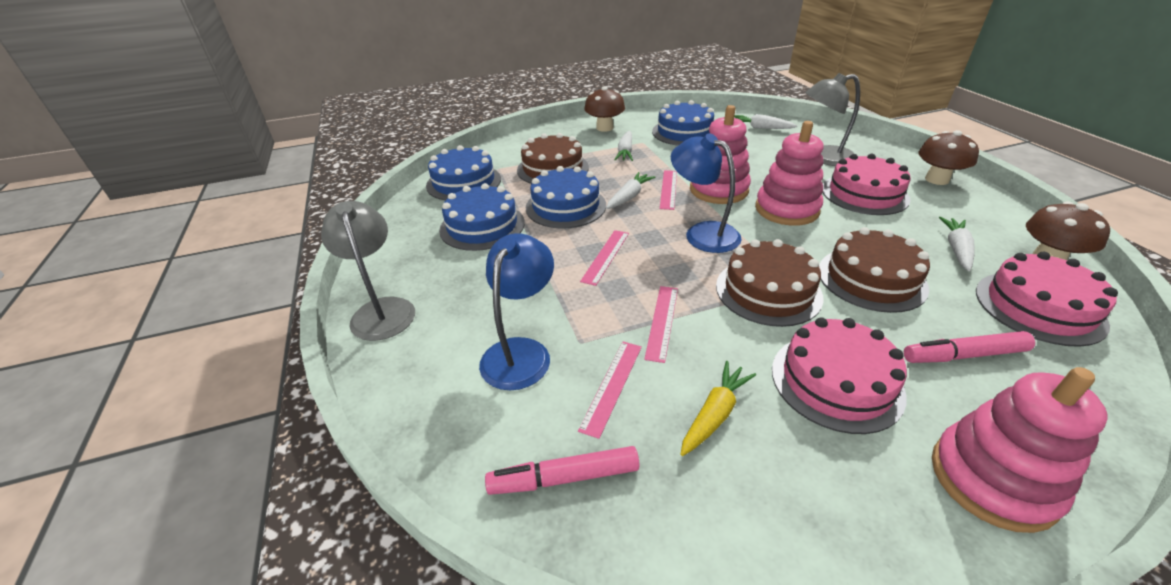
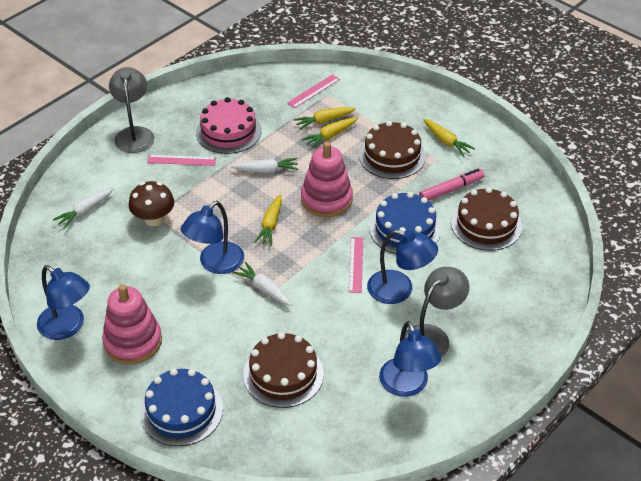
blue cake: [426,145,501,200] [439,183,525,251] [526,166,606,228] [652,100,714,146] = 4 -> [140,368,223,446] [369,192,441,254] = 2
blue lamp: [479,233,554,390] [671,133,742,253] = 2 -> [37,265,90,340] [181,201,244,274] [367,230,438,304] [379,321,441,397] = 4
brown mushroom: [584,86,625,132] [919,130,979,185] [1026,202,1110,260] = 3 -> [129,181,174,226] = 1
pink cake: [772,317,907,434] [823,154,911,215] [976,252,1118,347] = 3 -> [196,97,262,154] = 1
pink marker: [485,446,640,495] [904,331,1035,363] = 2 -> [419,169,484,201] = 1
pink ruler: [578,342,642,439] [580,230,629,286] [644,286,678,363] [660,170,677,210] = 4 -> [147,155,216,166] [287,75,340,108] [348,237,363,293] = 3
pink stacking toy: [690,105,751,204] [755,121,823,226] [932,367,1107,533] = 3 -> [102,284,162,365] [301,142,353,217] = 2
white carrot: [606,172,655,209] [614,131,633,161] [734,114,798,129] [939,217,975,271] = 4 -> [53,188,114,229] [230,158,298,173] [232,262,293,306] = 3
yellow carrot: [680,361,756,456] = 1 -> [254,194,282,246] [293,107,356,130] [301,117,358,149] [423,119,475,157] = 4

